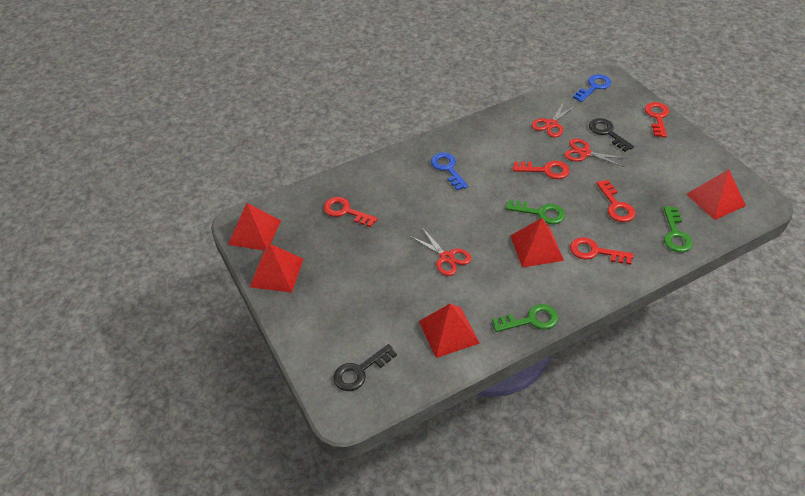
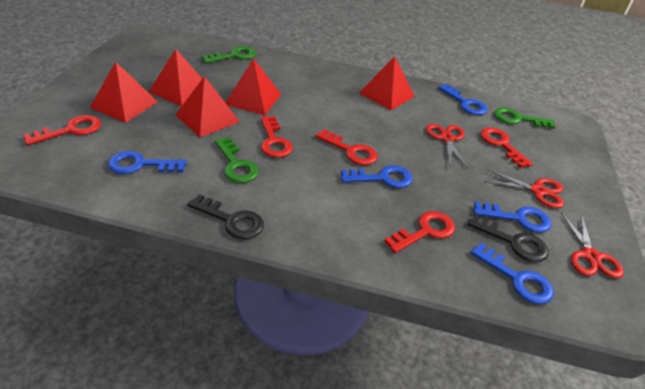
blue key: [431,153,468,191] [573,74,611,102] = 2 -> [108,151,187,174] [341,165,413,188] [438,84,488,115] [470,243,554,304] [474,202,551,233] = 5

